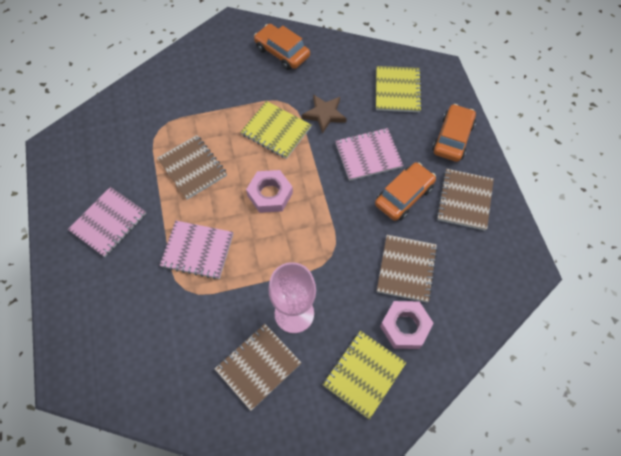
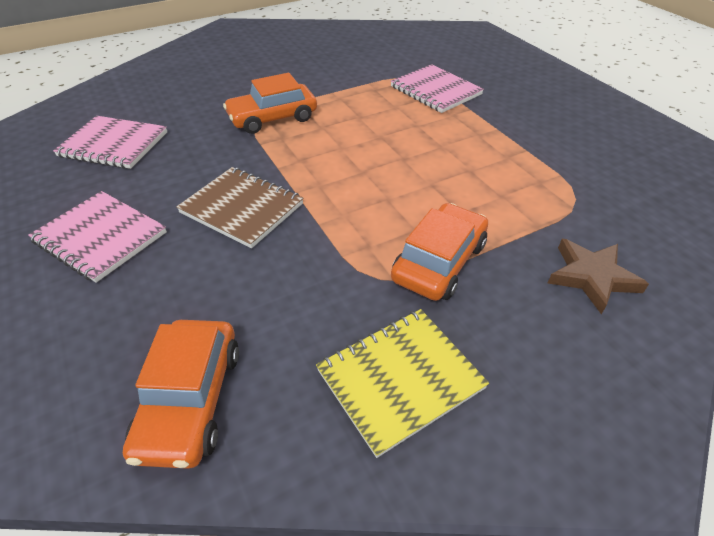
brown notebook: [157,135,227,200] [215,324,301,411] [377,235,438,303] [436,169,494,231] = 4 -> [176,167,303,248] = 1
pink goblet: [268,262,316,333] = 1 -> none = 0
pink nut: [246,170,293,213] [380,301,434,349] = 2 -> none = 0
yellow notebook: [241,101,311,159] [323,331,406,419] [376,66,422,112] = 3 -> [316,309,489,458] = 1

